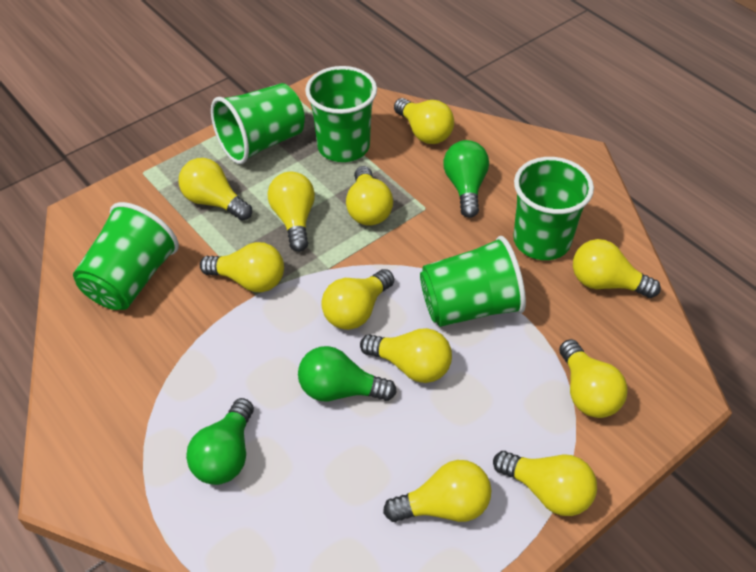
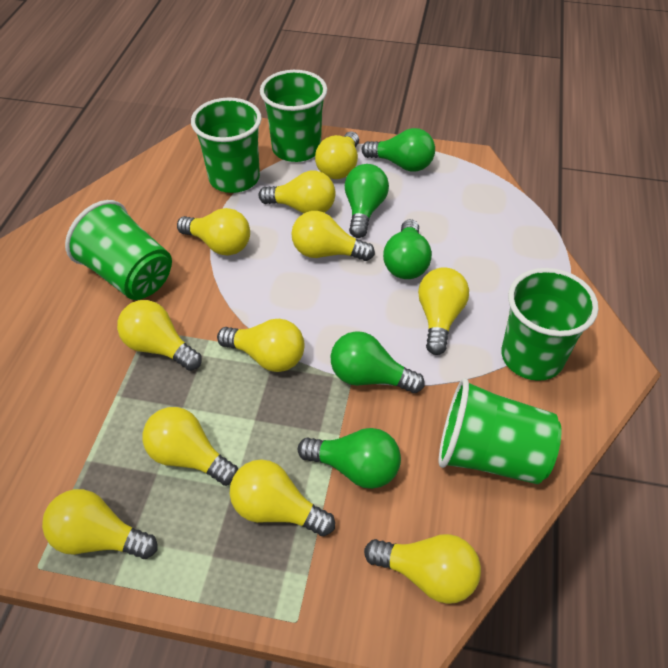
green light bulb: [186,398,254,485] [298,346,397,401] [444,140,489,218] = 3 -> [298,428,401,489] [331,331,425,393] [345,164,389,238] [362,128,435,172] [383,219,432,279] = 5

